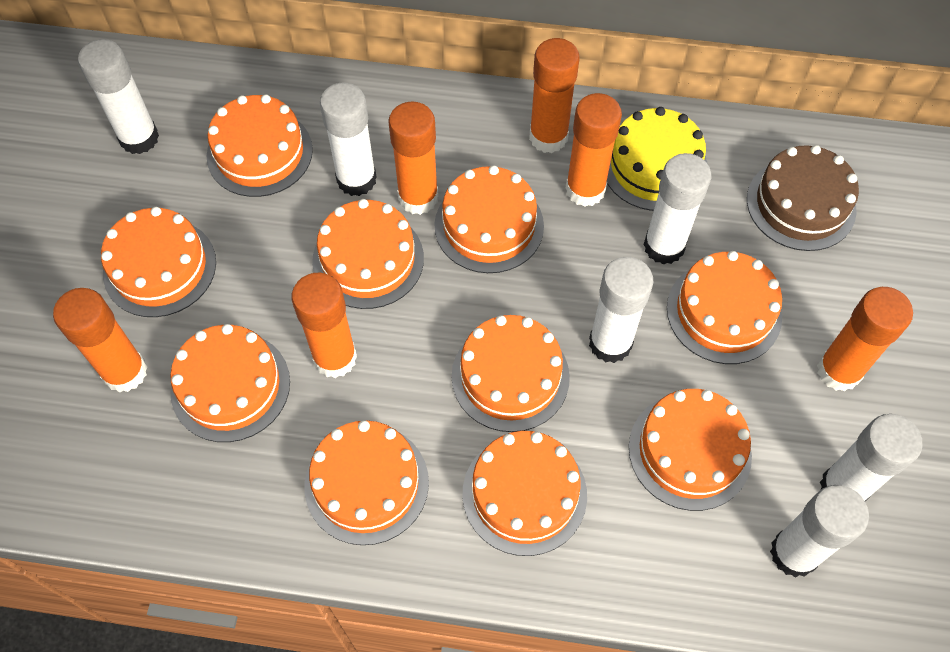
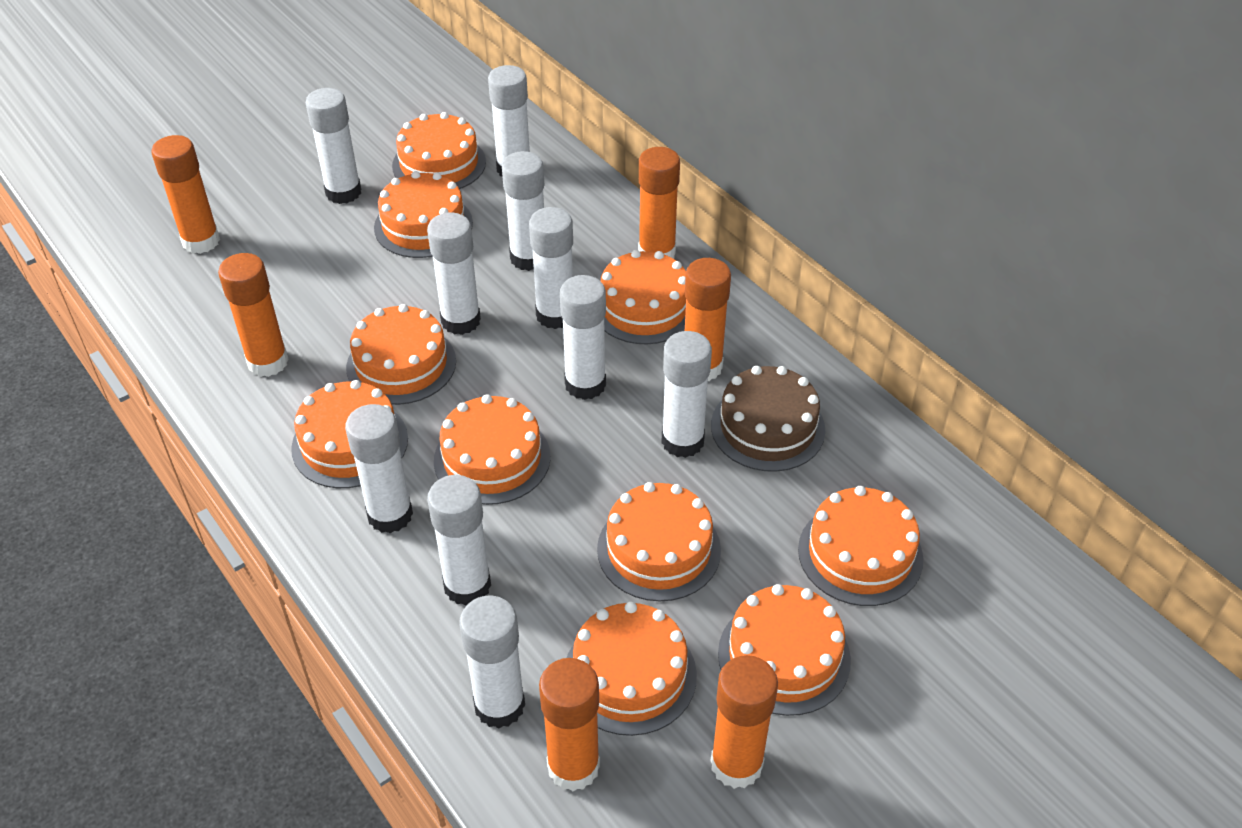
white glue stick: [78,39,159,154] [320,82,377,196] [589,257,653,363] [643,153,711,265] [770,485,869,578] [820,414,922,501] = 6 -> [306,88,361,204] [345,404,413,533] [427,213,481,335] [427,475,491,606] [459,596,525,728] [488,65,530,177] [502,151,544,271] [529,207,573,329] [560,275,606,400] [661,331,712,458] = 10
yellow cake: [607,107,708,211] = 1 -> none = 0

